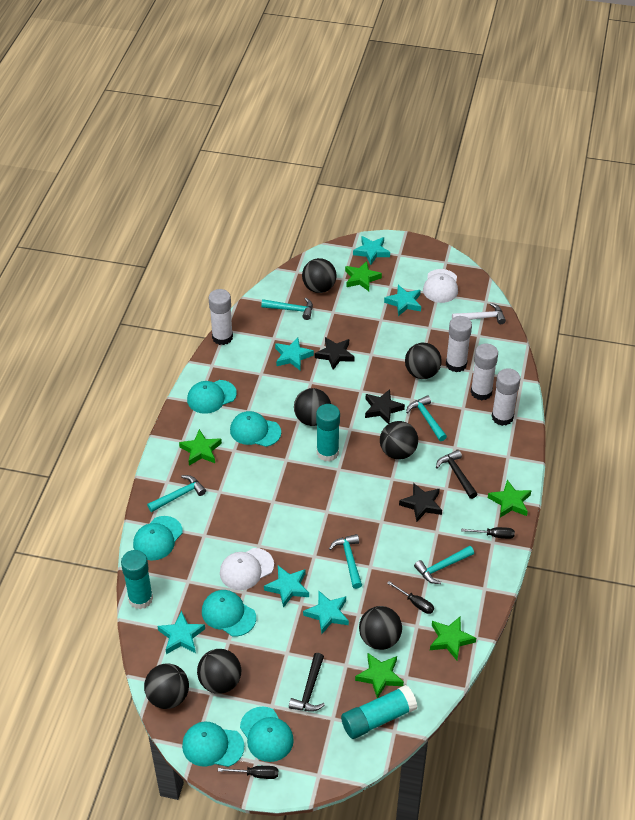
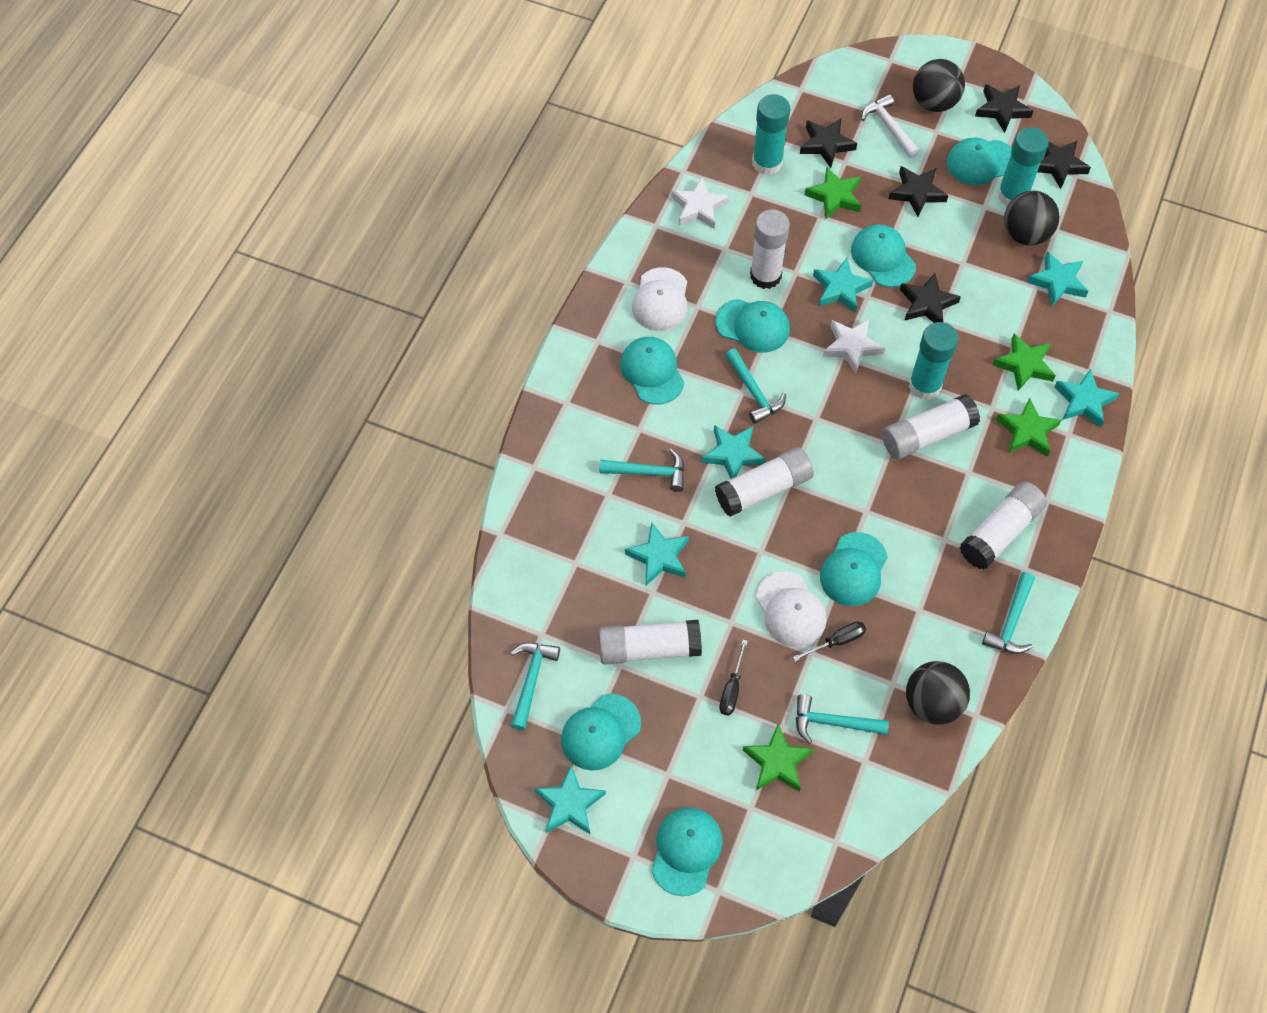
black ball: [144,664,189,709] [197,649,241,694] [294,388,331,426] [302,258,337,293] [359,606,402,650] [380,421,418,459] [405,343,442,379] = 7 -> [906,661,970,725] [913,59,965,112] [1004,191,1060,245] = 3
black hammer: [289,653,325,712] [436,450,477,499] = 2 -> none = 0
black screwdriver: [218,766,278,779] [387,581,434,614] [461,527,515,539] = 3 -> [719,640,748,715] [793,621,866,661] = 2
black star: [315,337,355,370] [365,389,405,424] [399,483,442,522] = 3 -> [800,118,857,168] [889,166,948,217] [900,273,961,323] [975,84,1033,133] [1037,141,1091,189] = 5
green star: [179,429,222,466] [345,261,382,291] [355,653,404,698] [430,617,476,660] [488,480,531,518] = 5 -> [743,724,813,792] [805,167,861,219] [993,334,1056,391] [996,398,1062,457] = 4
turquoise cap: [133,516,183,560] [182,722,244,767] [187,380,237,414] [202,590,256,636] [230,411,281,447] [240,706,294,762] = 6 -> [561,694,641,771] [620,337,684,404] [651,808,723,896] [715,299,790,353] [820,532,888,606] [851,224,916,287] [947,137,1012,185] = 7
white glue stick: [209,289,233,345] [446,316,472,372] [471,343,498,400] [491,368,520,426] = 4 -> [598,620,702,665] [715,447,814,517] [750,209,790,289] [882,394,980,459] [959,482,1047,570] = 5
white star: none = 0 -> [671,177,729,229] [823,319,885,374] = 2

